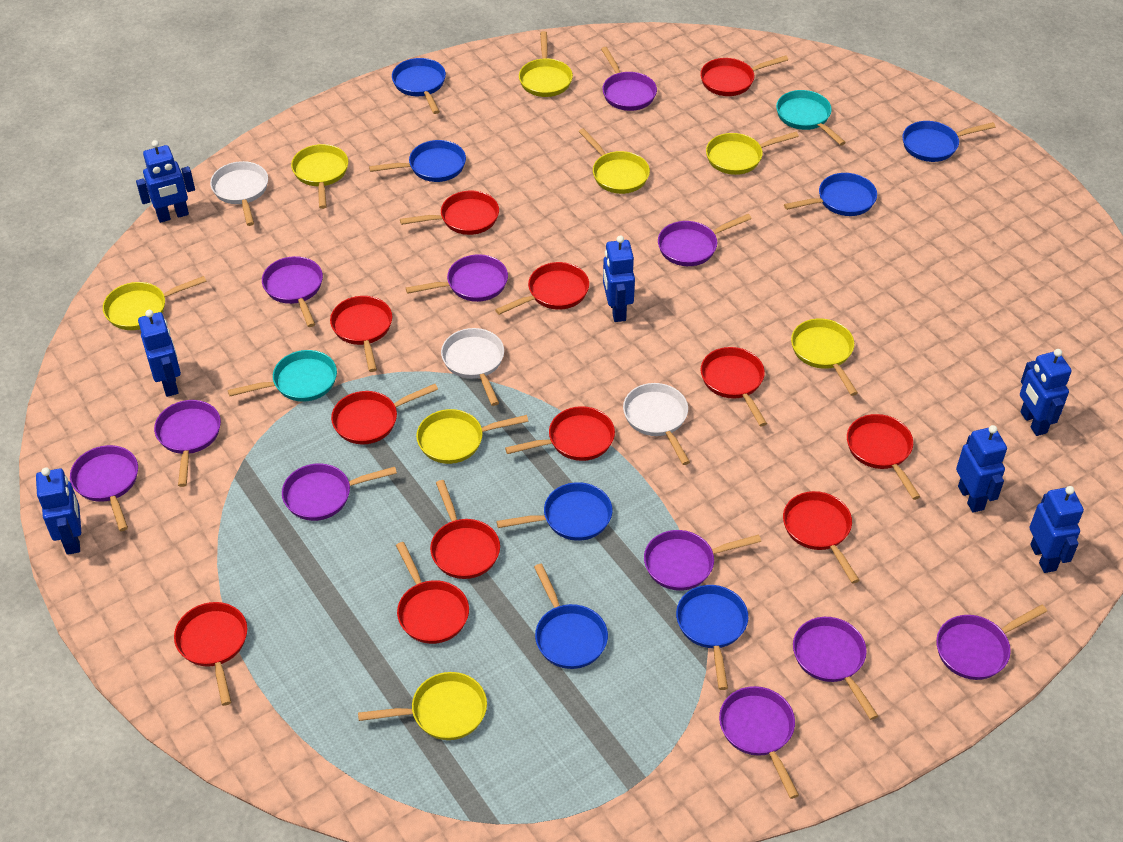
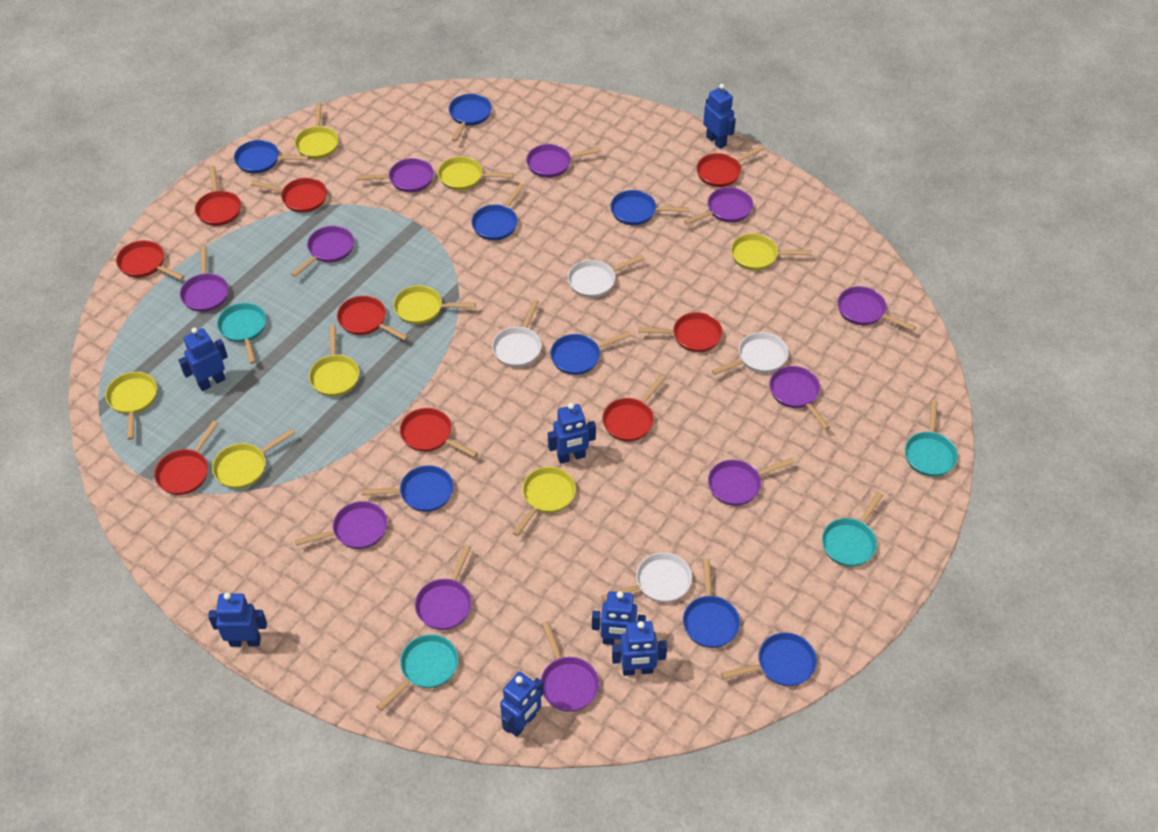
blue pan: [369,140,466,182] [392,58,446,114] [496,482,612,541] [534,564,608,669] [676,585,748,690] [784,173,877,216] [902,121,996,162] = 7 -> [234,140,309,174] [361,465,453,512] [449,94,492,142] [471,183,525,240] [550,331,632,375] [610,190,689,225] [683,559,740,648] [721,633,817,686] = 8
red pan: [174,602,247,706] [330,296,392,372] [331,384,438,444] [396,542,469,644] [400,191,499,235] [430,480,500,579] [495,262,589,315] [505,406,615,461] [700,55,788,96] [701,347,767,426] [783,491,860,583] [847,414,920,500] = 12 -> [116,240,184,280] [154,421,218,495] [195,166,241,226] [251,178,327,213] [337,296,408,340] [400,408,478,457] [602,375,665,441] [638,312,722,352] [697,145,765,187] = 9
turquoise pan: [228,350,337,402] [776,90,846,145] = 2 -> [217,303,266,364] [376,634,458,711] [822,492,883,567] [905,400,958,477] = 4
white pan: [210,161,268,226] [441,328,504,406] [623,383,690,465] = 3 -> [492,299,542,367] [568,255,644,298] [601,552,692,603] [712,332,789,375] = 4

